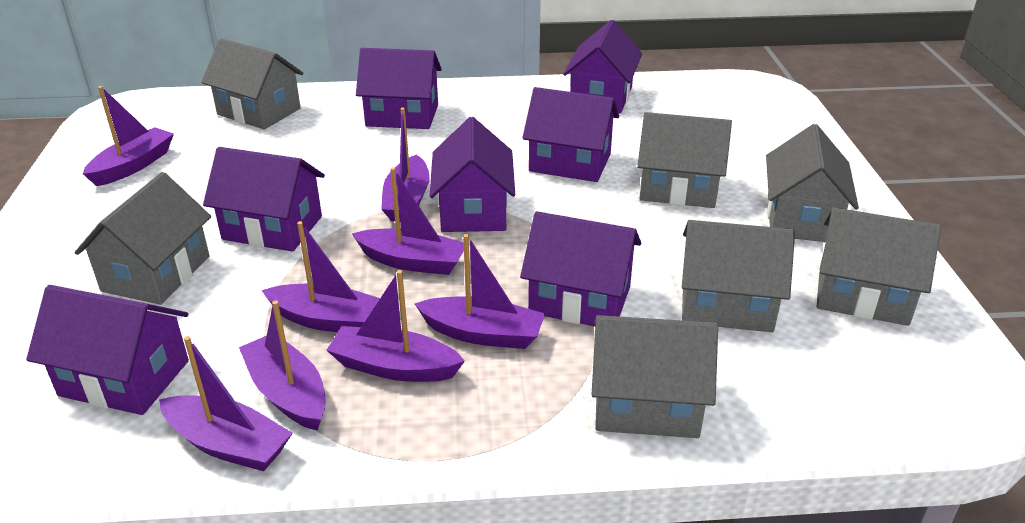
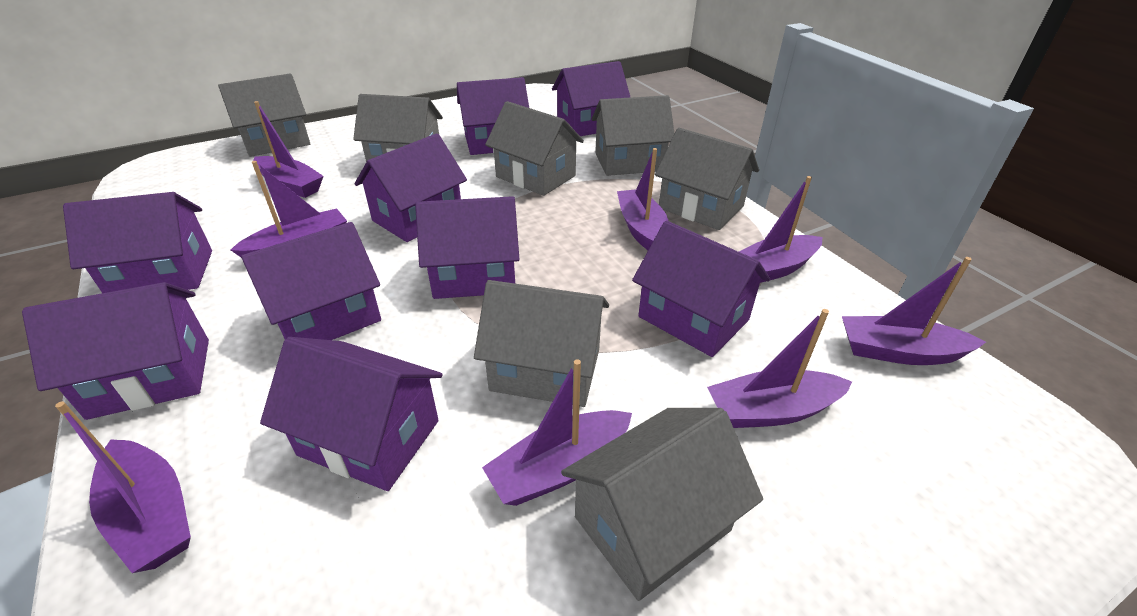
purple house: [26,285,189,415] [203,147,325,252] [356,48,442,129] [430,117,515,232] [520,211,641,326] [522,87,619,182] [563,20,642,113] = 7 -> [22,282,209,420] [63,192,212,293] [241,222,381,340] [260,337,442,491] [354,133,467,242] [415,196,520,299] [457,77,529,155] [552,61,631,136] [632,221,770,357] = 9

